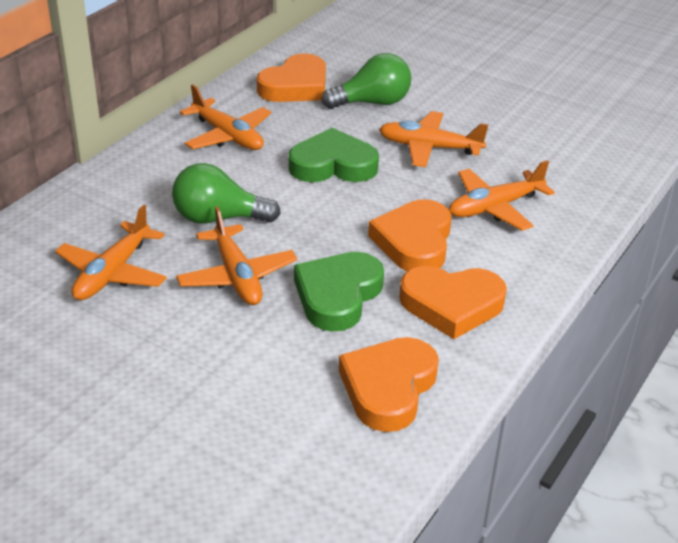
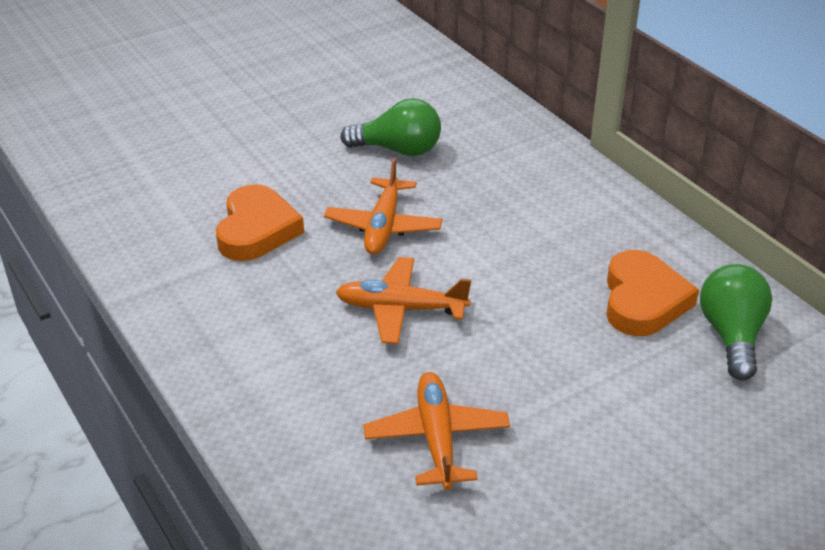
green heart: [288,128,379,182] [294,252,384,331] = 2 -> none = 0
orange heart: [257,53,326,102] [339,337,439,432] [368,199,452,271] [399,266,507,339] = 4 -> [216,184,304,261] [606,250,699,336] = 2
orange plane: [55,204,167,300] [176,206,297,305] [180,84,271,150] [379,111,488,167] [449,160,555,231] = 5 -> [324,158,443,255] [336,257,471,344] [364,372,510,490] = 3

